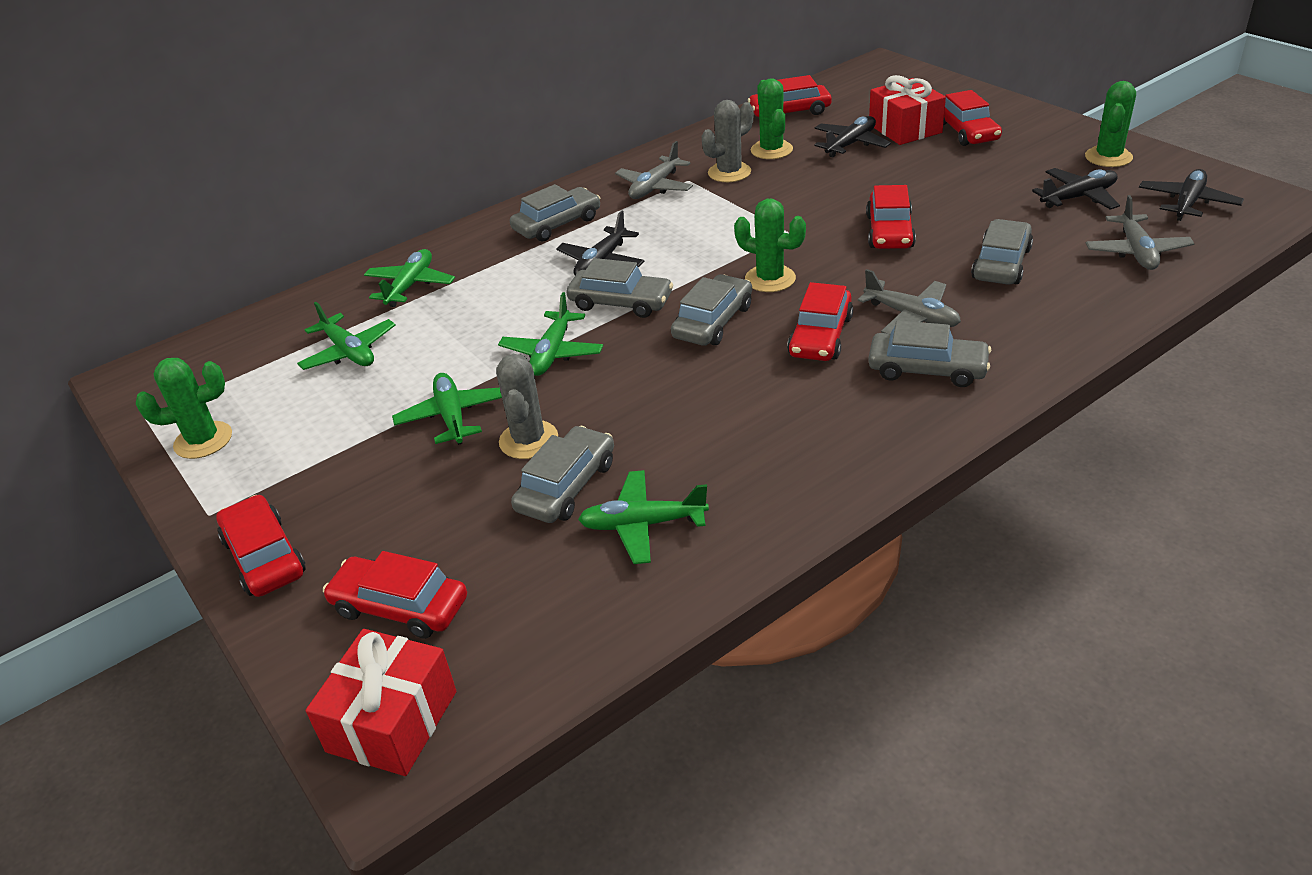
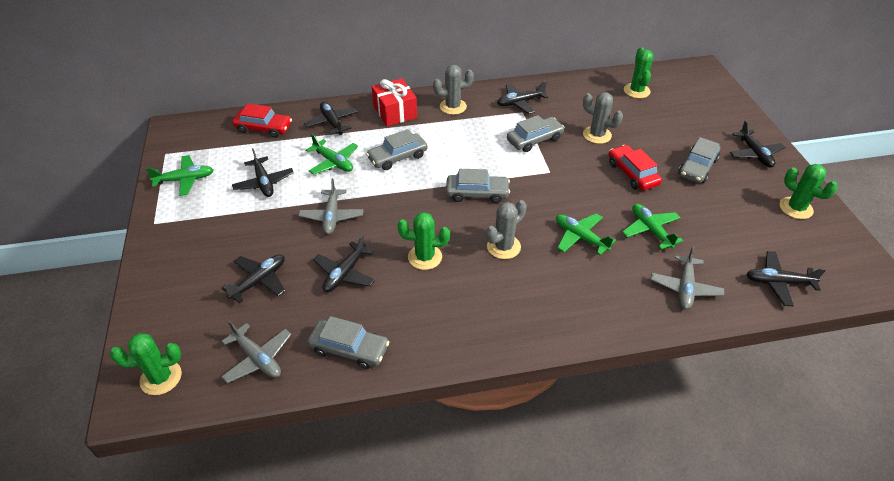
black plane: [556,210,644,275] [815,116,891,158] [1032,168,1120,210] [1139,169,1244,221] = 4 -> [221,255,285,303] [232,148,294,197] [304,102,358,135] [313,234,375,292] [497,81,548,114] [729,120,785,168] [746,251,826,306] = 7
green plane: [297,302,396,370] [364,249,455,307] [392,373,502,445] [498,292,603,376] [578,470,709,564] = 5 -> [146,155,213,196] [306,134,358,175] [556,213,616,255] [622,204,683,250] = 4
grey cactus: [496,354,558,459] [702,100,753,182] = 2 -> [433,65,474,115] [486,200,527,259] [583,92,623,144] = 3
grey car: [510,184,600,242] [511,426,614,523] [567,258,673,318] [671,274,752,346] [868,320,991,387] [971,219,1033,285] = 6 -> [308,316,389,369] [366,129,428,170] [446,169,510,203] [507,115,565,152] [678,137,720,183] = 5
red car: [216,495,306,597] [323,551,467,639] [748,75,832,117] [787,282,853,361] [866,185,916,249] [943,90,1002,146] = 6 -> [232,103,292,138] [609,145,662,191] = 2
red gift: [306,629,456,776] [869,75,946,145] = 2 -> [372,78,417,126] = 1

